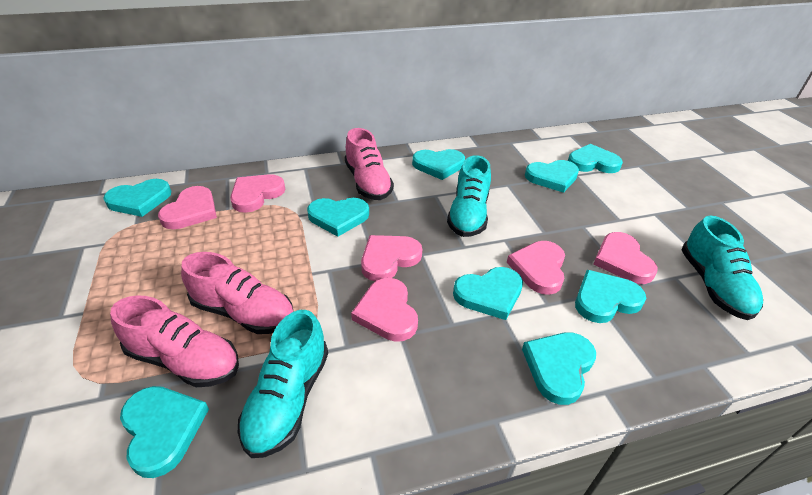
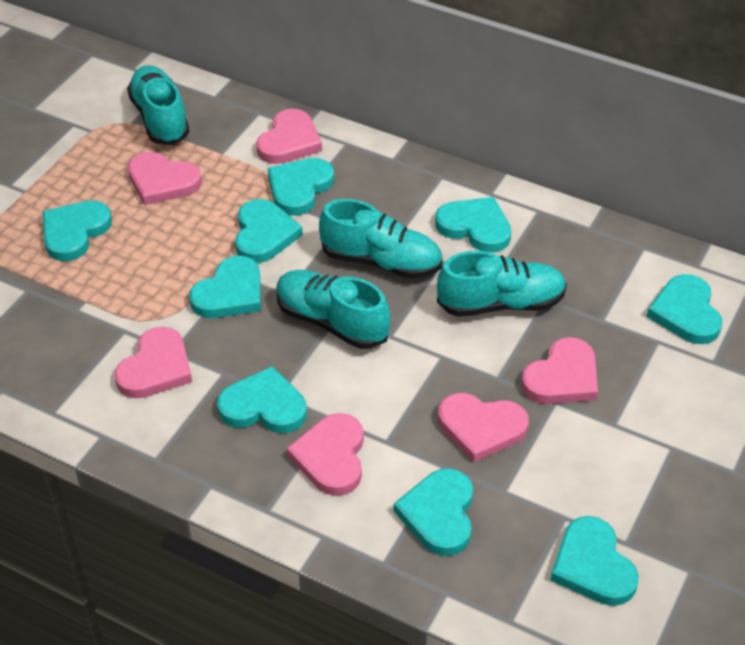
pink shoe: [110,296,239,387] [181,252,294,334] [345,128,394,200] = 3 -> none = 0
turquoise shoe: [238,310,328,458] [447,155,491,237] [682,215,763,320] = 3 -> [127,65,190,145] [276,270,390,349] [319,199,442,279] [437,251,567,317] = 4

